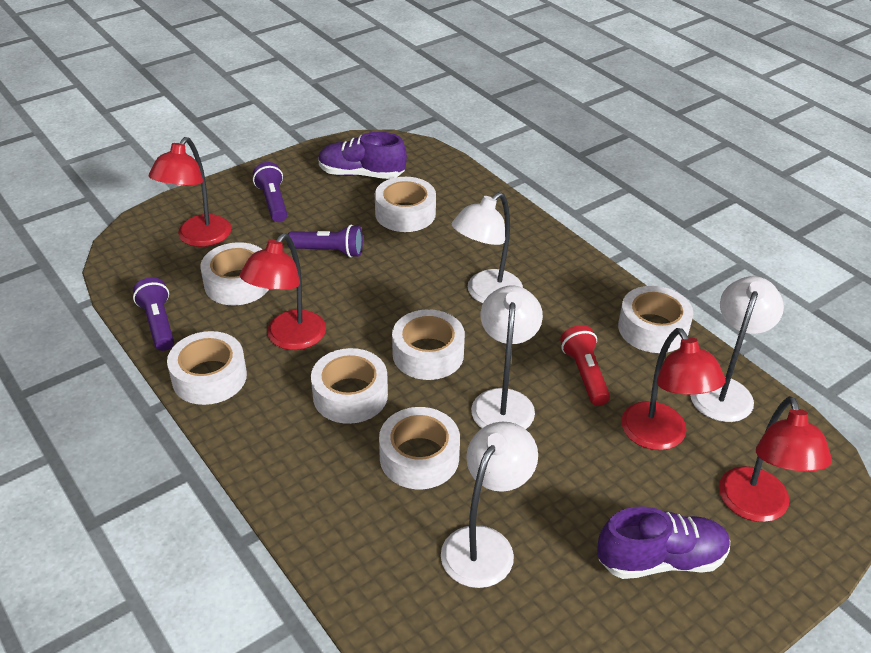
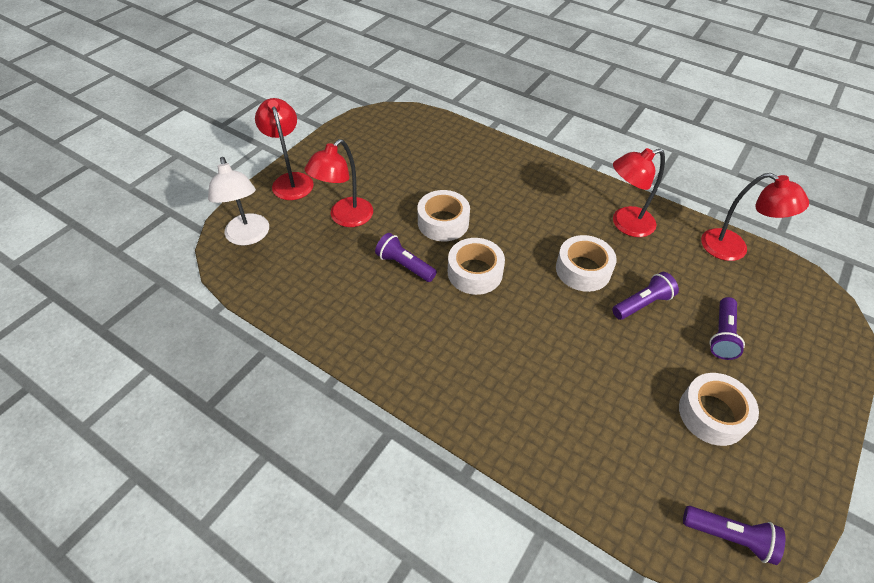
purple flashlight: [133,277,174,351] [253,162,287,222] [287,225,363,258] = 3 -> [375,233,437,282] [612,272,679,320] [683,506,785,565] [709,297,745,360] = 4
purple shoe: [318,132,407,179] [597,506,730,579] = 2 -> none = 0
red flashlight: [560,325,610,406] = 1 -> none = 0
white lamp: [441,422,538,588] [452,192,523,304] [471,285,543,429] [690,276,784,422] = 4 -> [208,157,269,246] = 1
white tape: [167,331,247,405] [201,242,269,305] [311,348,388,424] [375,177,436,232] [379,407,460,489] [392,309,465,380] [618,286,693,353] = 7 -> [417,190,470,241] [448,238,505,295] [556,235,617,292] [679,373,759,446] = 4

